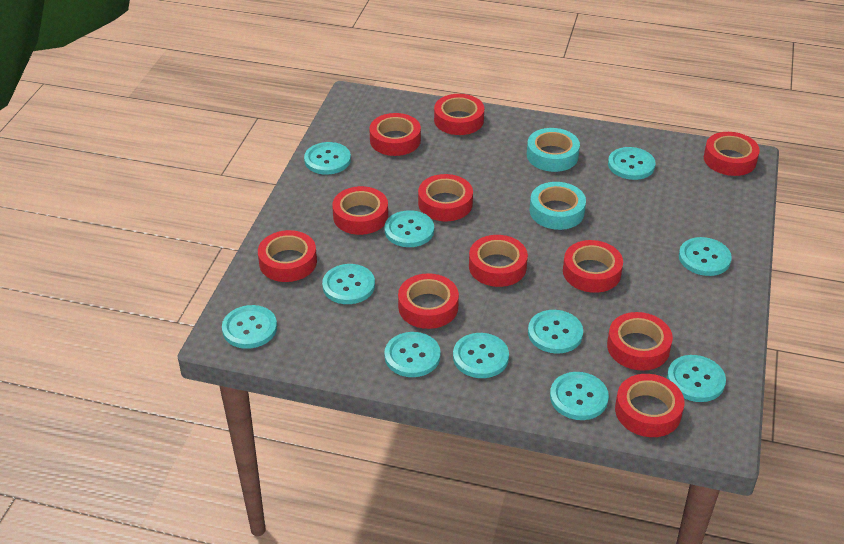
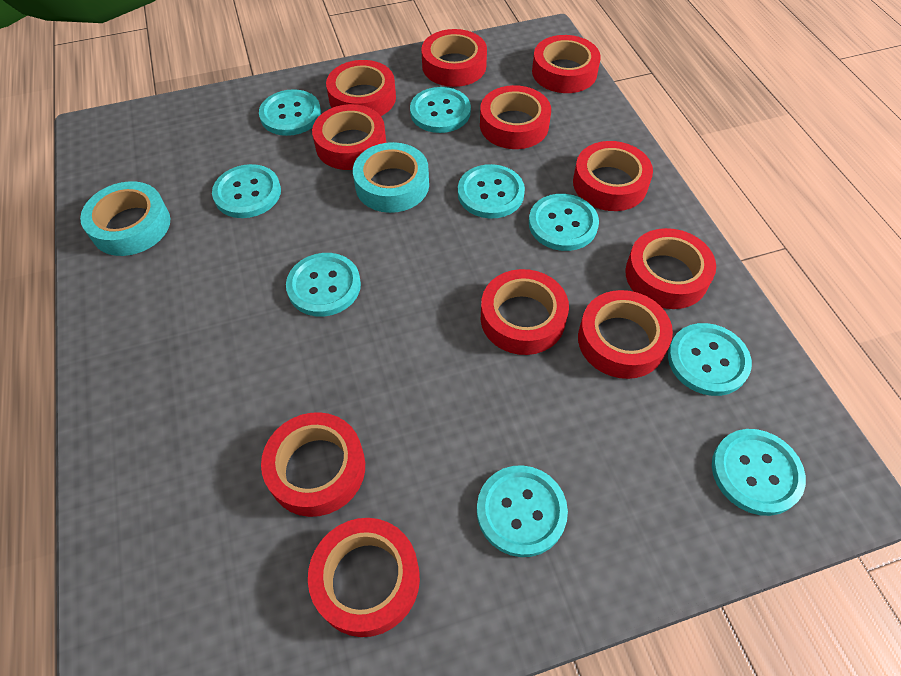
turquoise button: [222,305,277,349] [304,142,351,175] [322,264,375,304] [384,210,434,247] [384,332,440,377] [453,333,509,378] [528,310,583,354] [550,372,609,420] [608,147,655,180] [667,355,726,402] [679,237,732,276] = 11 -> [212,164,281,218] [259,89,321,136] [286,253,361,317] [410,87,471,133] [458,164,525,218] [477,465,568,557] [529,194,599,251] [668,323,752,396] [712,429,806,516] = 9

